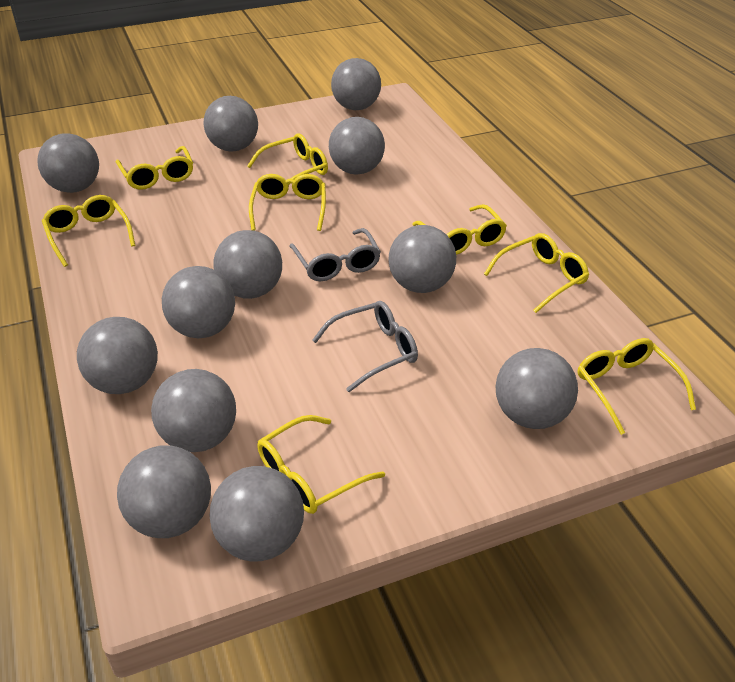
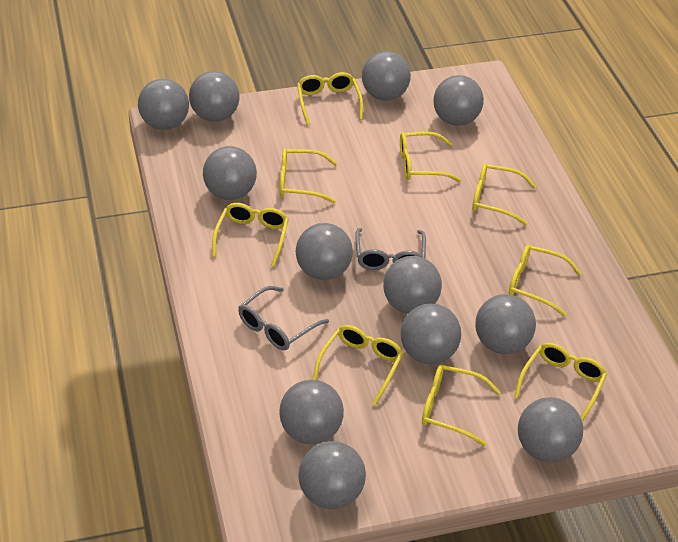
yellow glasses: [42,195,135,267] [116,146,193,190] [247,133,328,185] [249,174,326,231] [257,415,385,514] [412,204,507,255] [484,233,589,313] [578,338,696,435] = 8 -> [212,203,289,267] [280,149,338,203] [297,72,363,125] [312,325,404,406] [400,132,461,182] [422,365,501,446] [472,163,536,226] [509,245,582,316] [514,343,607,422] = 9

